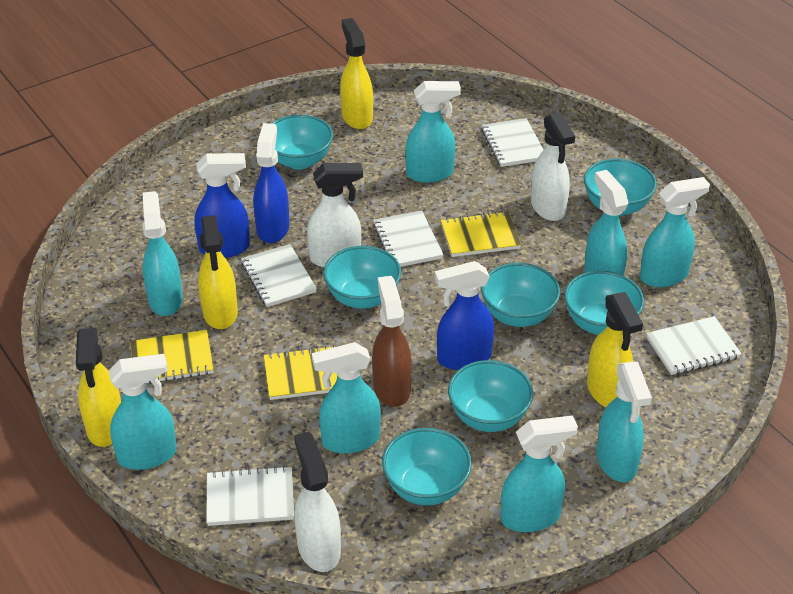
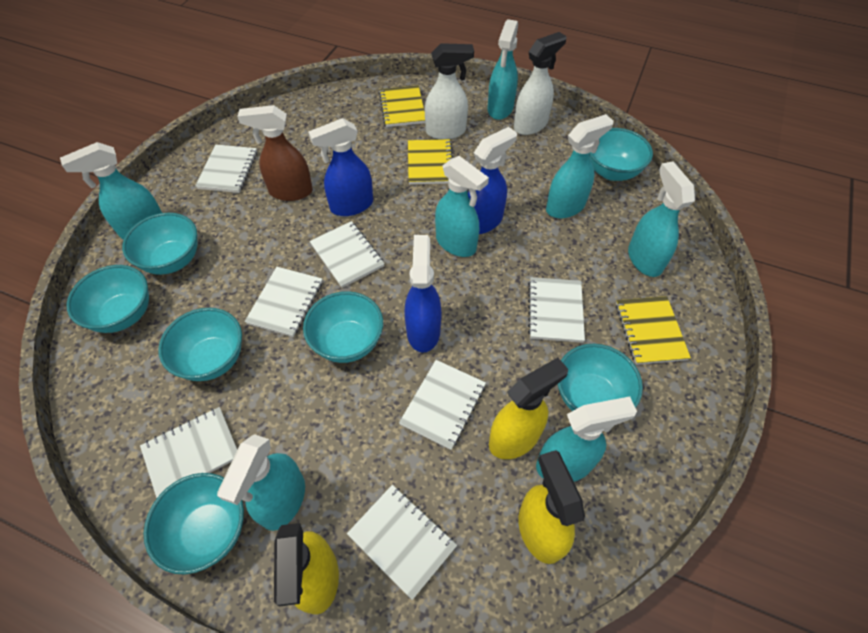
turquoise spray bottle: [109,354,177,470] [142,191,183,316] [312,342,381,454] [405,81,461,183] [500,415,578,532] [584,170,628,276] [596,362,652,482] [640,177,710,287] = 8 -> [60,142,162,239] [217,434,305,531] [435,156,489,257] [488,19,518,120] [536,397,637,482] [546,114,614,218] [628,161,695,277] = 7
white notebook: [206,466,294,526] [241,244,317,307] [373,210,443,267] [481,118,544,167] [646,316,742,375] = 5 -> [140,407,237,498] [195,145,257,193] [245,267,322,337] [310,221,385,288] [347,485,457,600] [399,360,486,450] [528,277,585,343] = 7
white spray bottle: [294,432,341,572] [307,163,363,267] [531,112,575,221] = 3 -> [425,43,474,139] [514,32,567,135] = 2
yellow spray bottle: [76,328,121,447] [198,215,238,329] [340,18,373,129] [587,292,643,407] = 4 -> [274,523,339,615] [489,357,568,459] [518,450,585,564] = 3

